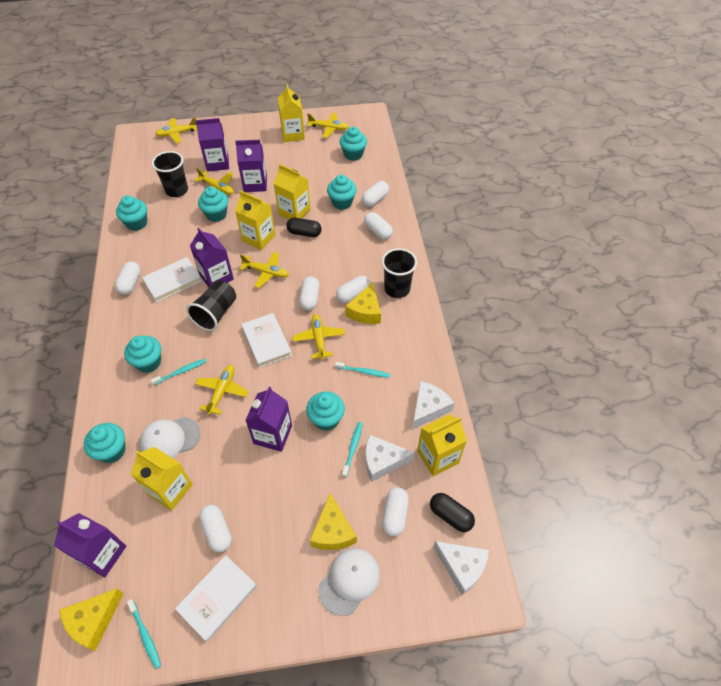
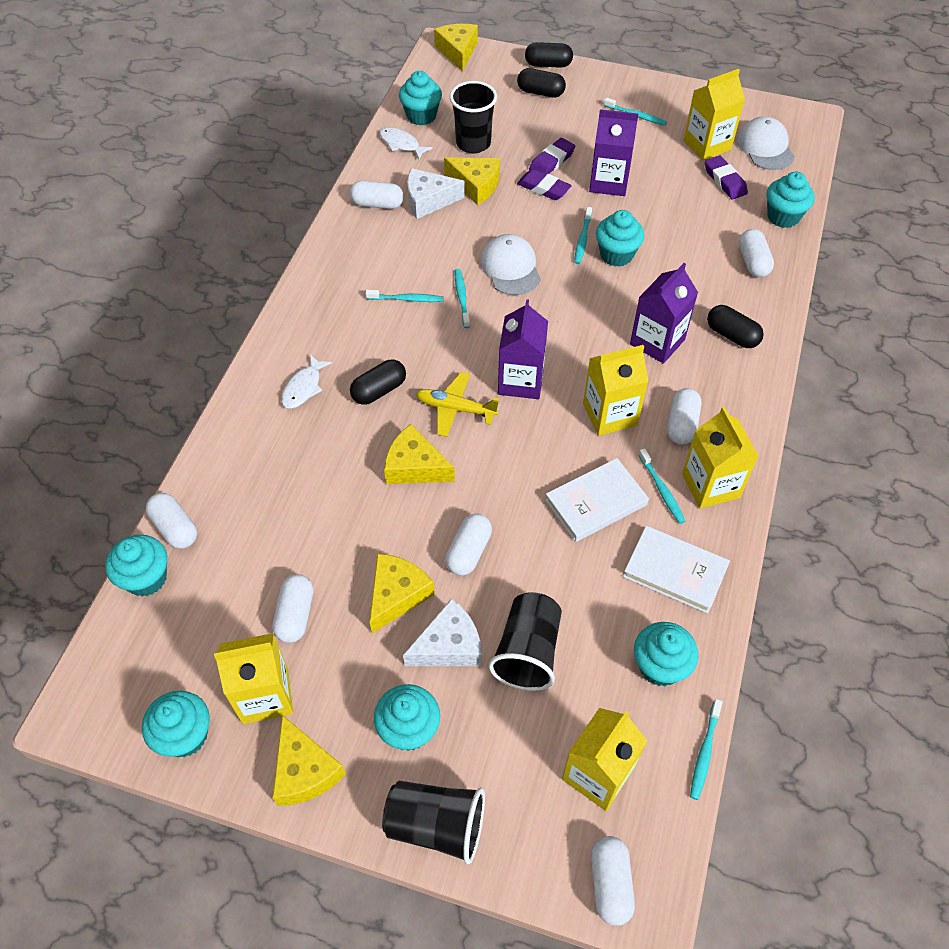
black capsule: [286,218,322,237] [430,493,475,532] = 2 -> [350,360,406,405] [517,68,566,98] [525,42,573,68] [707,305,764,348] = 4
purple carton: [54,513,126,577] [190,227,234,287] [195,118,229,172] [235,140,267,192] [245,387,292,452] = 5 -> [498,299,548,399] [589,109,638,196] [630,263,698,364] = 3
purple eraser: none = 0 -> [517,169,572,200] [529,138,575,174] [705,156,748,200] = 3
turquoise toothbrush: [127,599,161,669] [151,359,206,386] [335,362,390,378] [342,422,363,478] = 4 -> [365,290,443,302] [455,269,470,328] [574,207,592,264] [604,97,667,126] [639,448,685,524] [690,699,723,800] = 6
white book: [142,257,202,302] [175,555,257,642] [241,313,292,368] = 3 -> [545,458,649,542] [623,526,730,614] = 2
white cheese: [365,435,415,482] [412,381,454,429] [433,541,489,595] = 3 -> [403,598,482,666] [407,168,465,219] = 2
white fish: none = 0 -> [281,355,332,409] [379,127,433,159] = 2
yellow cheese: [59,589,124,651] [310,493,357,550] [345,282,381,324] = 3 -> [272,715,346,806] [369,553,435,633] [384,424,455,484] [434,24,478,72] [444,157,500,205] = 5
yellow plane: [155,117,197,143] [194,168,234,195] [195,365,249,415] [240,252,289,288] [292,314,345,360] [307,113,349,138] = 6 -> [416,372,499,437] = 1

